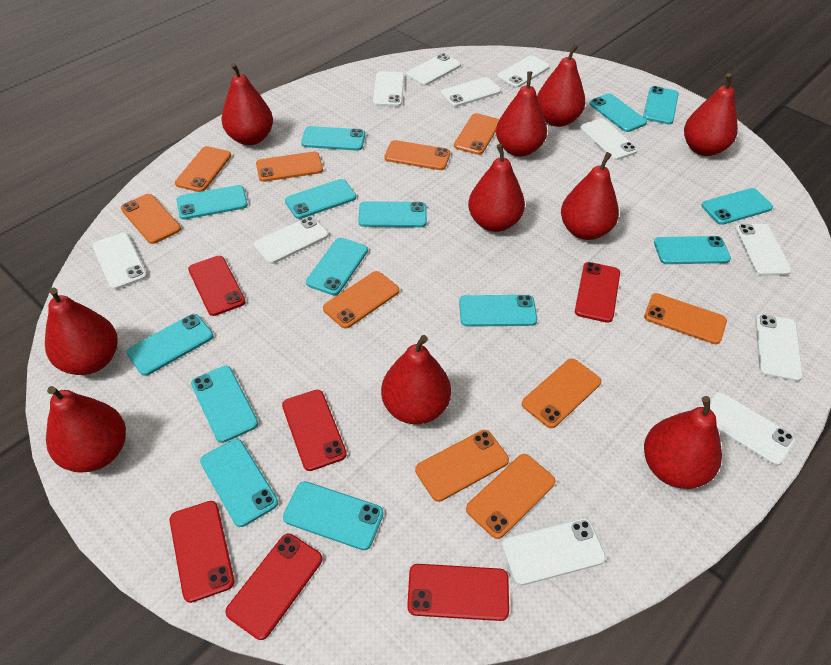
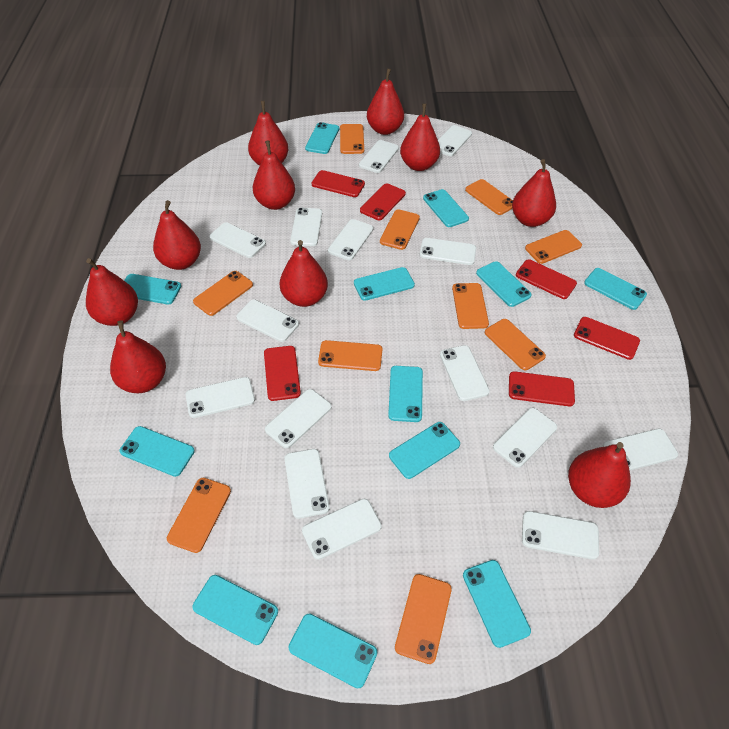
turquoise phone: [126,314,213,376] [177,185,248,220] [191,366,258,443] [200,439,278,527] [283,481,384,550] [285,179,356,219] [301,126,365,151] [306,238,368,295] [358,201,427,227] [459,295,537,327] [589,93,647,132] [643,86,679,124] [654,236,731,264] [701,188,773,225] = 14 -> [120,426,195,477] [124,274,181,305] [192,575,278,645] [289,613,377,688] [305,122,339,154] [354,267,415,301] [388,366,423,422] [389,422,460,479] [423,189,469,227] [463,560,531,648] [476,261,532,307] [584,268,647,310] = 12
white phone: [92,233,147,290] [254,216,328,264] [373,71,404,107] [406,53,461,86] [441,77,501,107] [497,55,550,88] [502,518,606,586] [580,118,638,160] [710,392,795,466] [735,224,791,276] [755,314,803,381] = 11 -> [186,377,255,418] [209,222,266,258] [236,299,299,342] [265,389,332,448] [284,449,330,519] [290,207,322,246] [302,499,382,560] [328,219,373,260] [359,140,399,173] [420,238,476,265] [438,125,472,156] [440,345,490,401] [493,408,557,468] [522,511,599,559] [603,429,678,471] = 15

